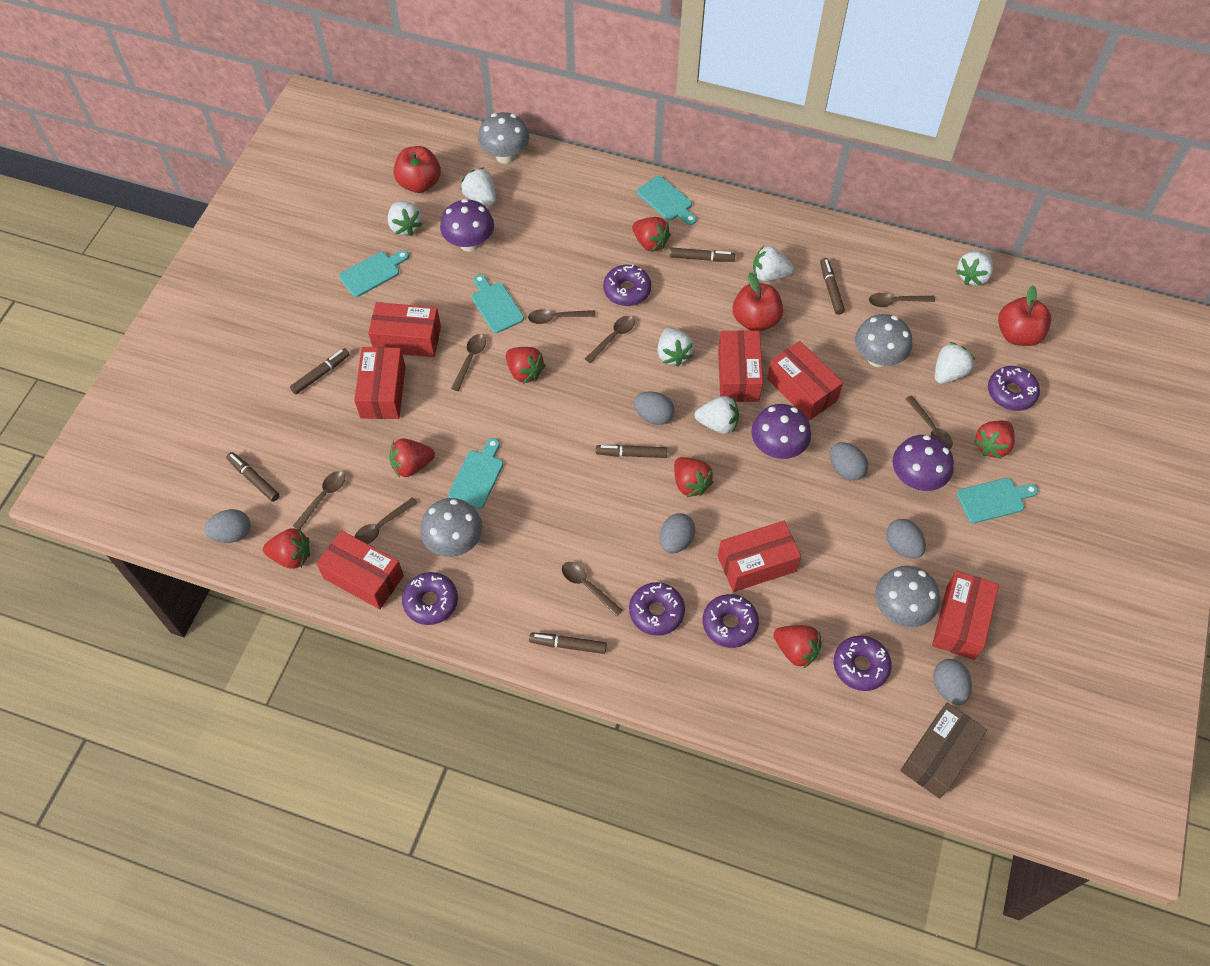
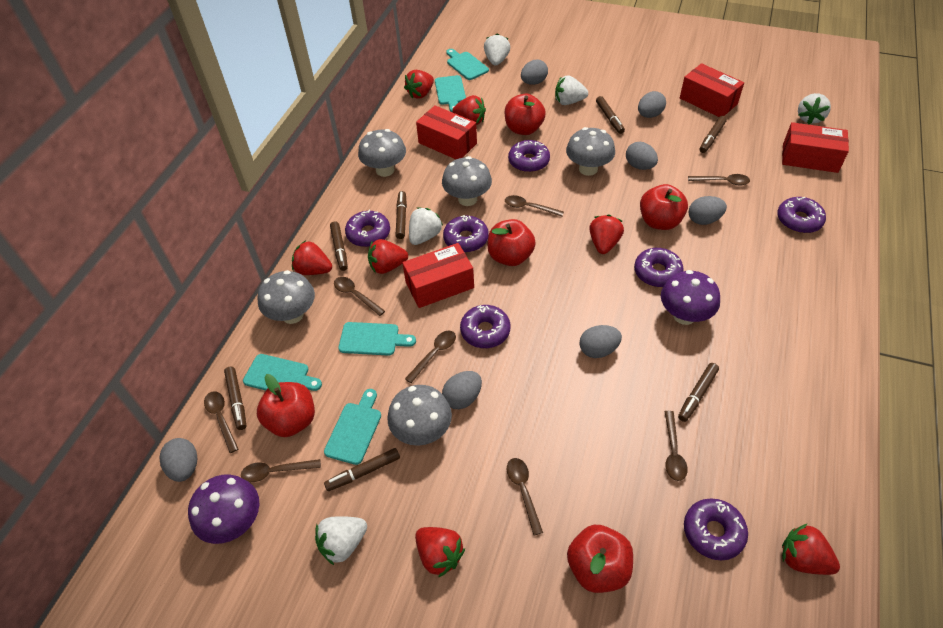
brown box: [900,703,987,799] = 1 -> none = 0
brown marker: [226,452,280,502] [290,348,350,395] [529,632,607,654] [596,445,667,458] [670,248,735,262] [820,258,845,315] = 6 -> [224,367,246,430] [324,448,400,491] [330,221,348,271] [395,191,407,239] [596,96,625,134] [678,363,719,422] [699,116,727,153] = 7
grey egg: [204,509,251,543] [634,391,674,425] [660,513,695,554] [830,442,868,481] [886,519,926,558] [933,659,972,705] = 6 -> [159,438,197,482] [442,371,482,409] [521,60,548,85] [579,325,622,358] [626,142,658,170] [638,91,666,118] [689,196,727,225] = 7
grey mushroom: [420,498,483,557] [478,112,530,164] [855,314,912,367] [875,566,940,627] = 4 -> [257,270,315,324] [358,129,406,177] [387,385,452,446] [442,156,492,206] [566,127,615,176] = 5
purple donut: [402,572,458,625] [603,264,651,306] [629,582,685,636] [703,594,759,648] [834,636,892,691] [988,366,1040,411] = 6 -> [345,210,390,247] [443,215,489,253] [460,305,510,348] [508,140,550,172] [634,248,684,287] [684,498,748,560] [777,197,826,233] = 7
purple mushroom: [440,199,494,252] [751,404,811,459] [893,435,954,491] = 3 -> [188,474,259,544] [661,270,720,325] = 2
red apple: [393,146,441,193] [733,273,783,332] [998,286,1051,346] = 3 -> [257,374,315,437] [487,219,536,266] [504,94,546,135] [567,525,633,593] [640,184,688,230] = 5
red box: [316,530,404,609] [354,347,405,419] [368,302,441,357] [718,330,763,402] [718,521,801,592] [767,341,843,421] [932,571,999,660] = 7 -> [402,243,474,308] [416,105,477,159] [680,63,744,117] [782,122,849,173] = 4
white strawberry: [388,201,422,236] [461,167,496,206] [658,327,694,366] [695,396,739,434] [753,246,794,281] [935,342,975,384] [956,251,993,286] = 7 -> [315,516,367,565] [409,208,443,245] [484,33,510,66] [555,75,588,105] [798,93,831,124] = 5

